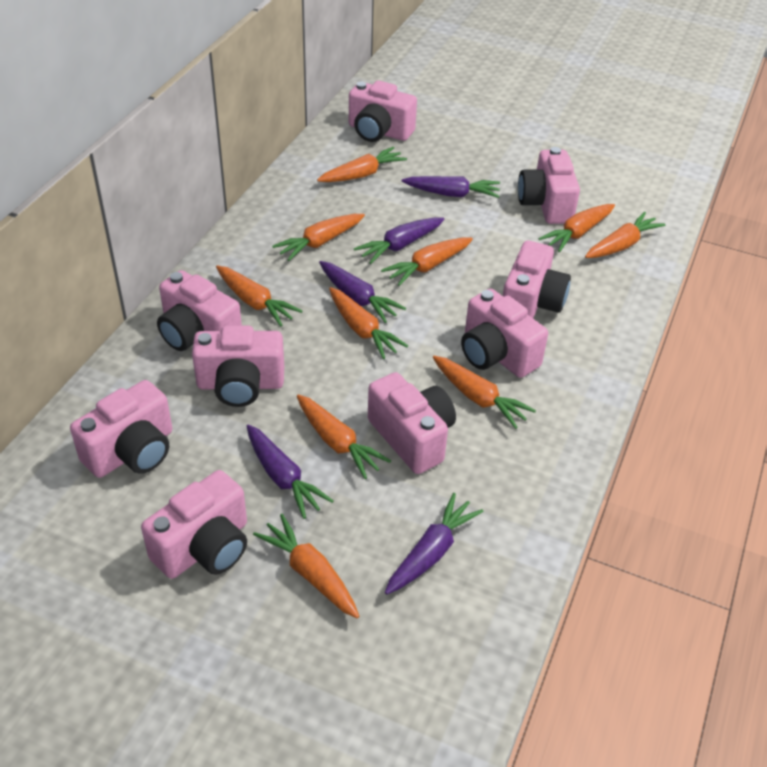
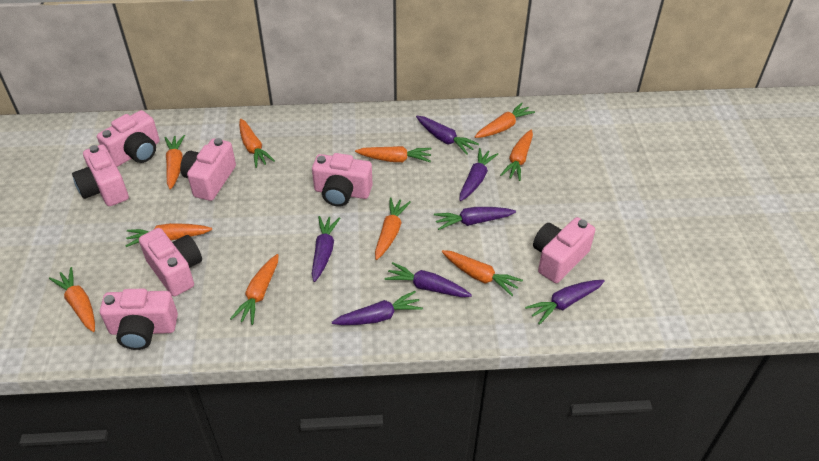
pink camera: [70,380,172,478] [141,470,247,579] [157,270,242,351] [192,326,284,407] [349,80,417,142] [368,372,456,474] [461,289,548,378] [503,241,571,318] [518,147,580,224] = 9 -> [72,144,129,206] [97,110,160,167] [100,288,178,350] [139,228,202,297] [180,138,236,201] [312,153,373,207] [533,217,595,283] = 7
purple carrot: [247,425,334,519] [319,261,406,323] [354,217,444,264] [385,493,484,595] [402,176,500,198] = 5 -> [312,216,340,282] [332,291,423,325] [384,262,472,297] [416,116,479,155] [434,207,516,230] [459,148,498,201] [525,280,605,325] = 7

